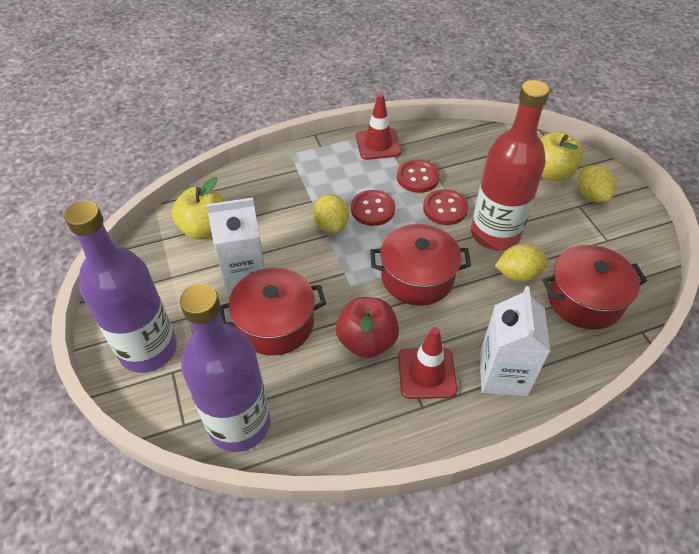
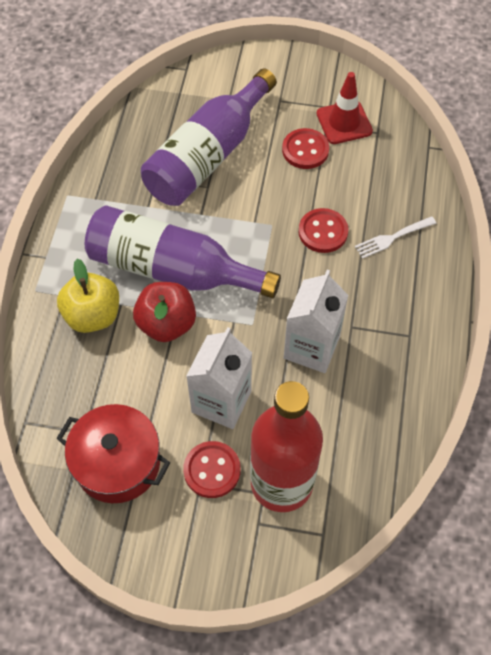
red pot: [220,267,326,356] [370,224,471,306] [542,245,647,330] = 3 -> [56,404,170,503] = 1
red traffic cone: [356,93,402,160] [398,327,458,399] = 2 -> [317,72,373,144] = 1
white fork: none = 0 -> [355,216,436,259] = 1
yellow apple: [172,177,225,240] [540,132,583,181] = 2 -> [57,259,119,333] = 1
yellow lemon: [313,194,349,233] [495,244,548,282] [578,165,616,202] = 3 -> none = 0

